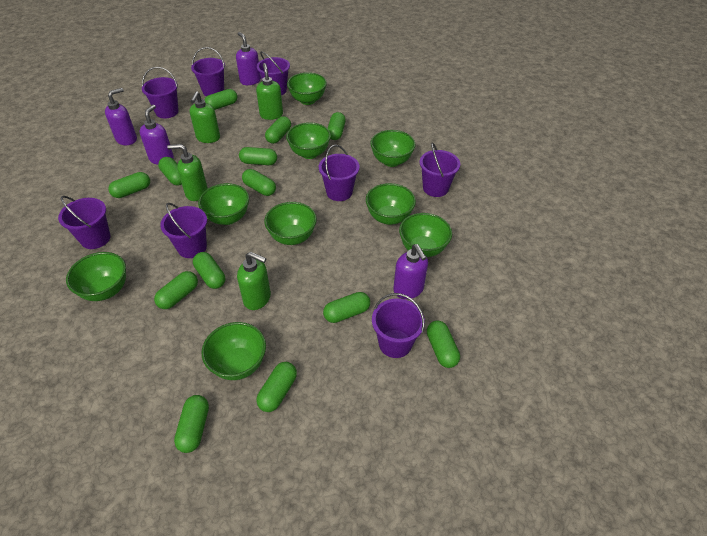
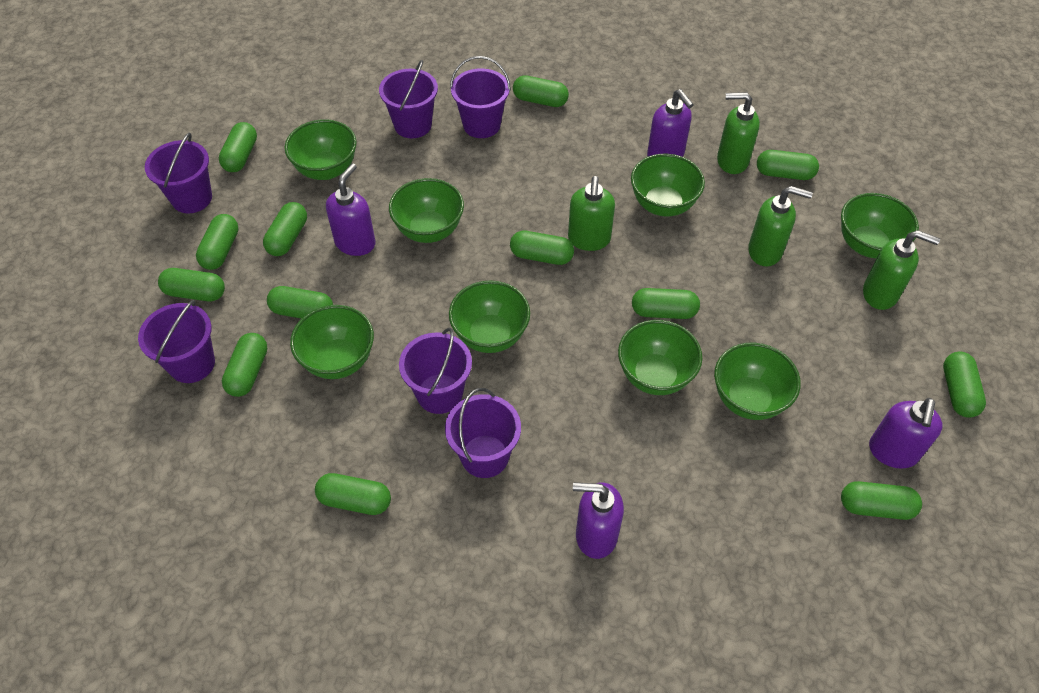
green bowl: [66,252,126,301] [198,183,249,225] [202,322,266,380] [264,202,317,245] [286,122,331,159] [287,72,327,105] [366,183,416,225] [370,130,415,167] [399,213,452,257] = 9 -> [285,119,357,180] [290,305,374,379] [389,178,464,243] [449,280,530,353] [618,320,703,395] [631,154,705,217] [714,343,801,420] [841,193,919,259] = 8
purple bucket: [58,196,111,249] [142,67,179,118] [160,203,207,258] [191,47,225,96] [257,51,290,95] [319,145,360,201] [372,293,425,358] [420,142,460,197] = 8 -> [138,300,215,383] [145,133,212,213] [379,60,438,138] [399,328,472,414] [445,388,521,478] [450,56,511,138] = 6

